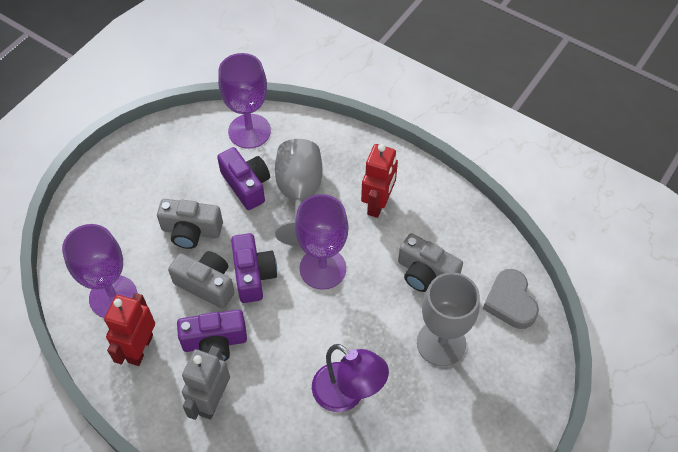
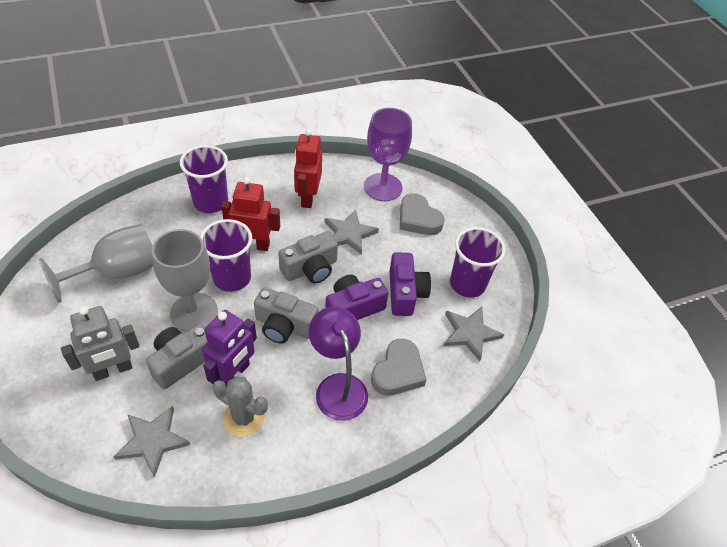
grey cactus: none = 0 -> [212,376,268,437] = 1
grey heart: [483,269,539,329] = 1 -> [371,339,426,396] [400,193,445,235] = 2
grey star: none = 0 -> [113,406,190,478] [325,209,379,255] [444,307,504,361] = 3
purple camera: [177,310,247,361] [217,147,270,210] [231,233,277,303] = 3 -> [325,275,388,320] [390,252,431,316] = 2
purple cup: none = 0 -> [180,145,228,213] [200,219,252,292] [450,227,505,298] = 3
purple goblet: [62,224,137,318] [218,53,271,149] [295,194,348,290] = 3 -> [364,108,412,201] = 1
purple robot: none = 0 -> [202,310,257,387] = 1

